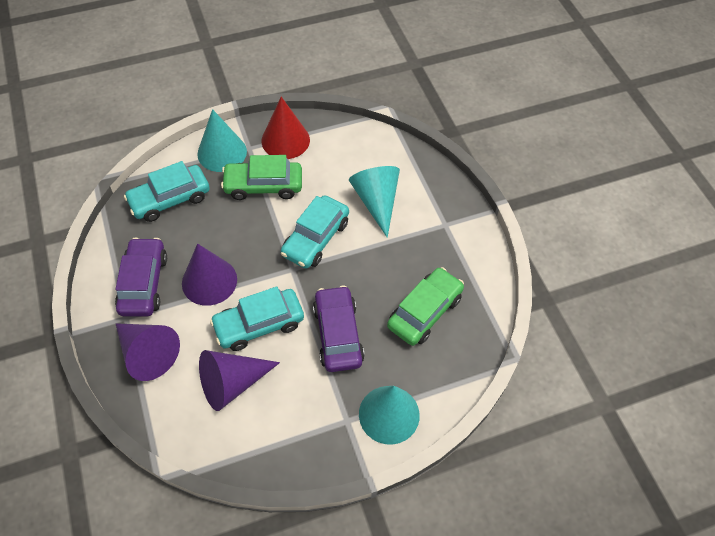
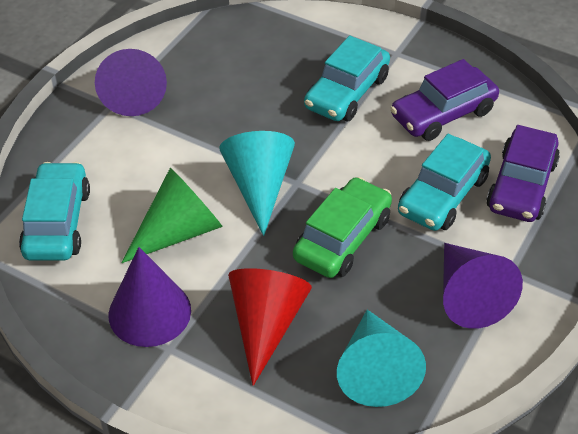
green car: [221,155,302,200] [387,267,464,346] = 2 -> [293,177,392,278] = 1
green cone: none = 0 -> [121,168,223,263] = 1
turquoise cone: [197,109,247,172] [349,166,400,238] [359,386,420,445] = 3 -> [219,131,295,236] [337,310,426,407] = 2

